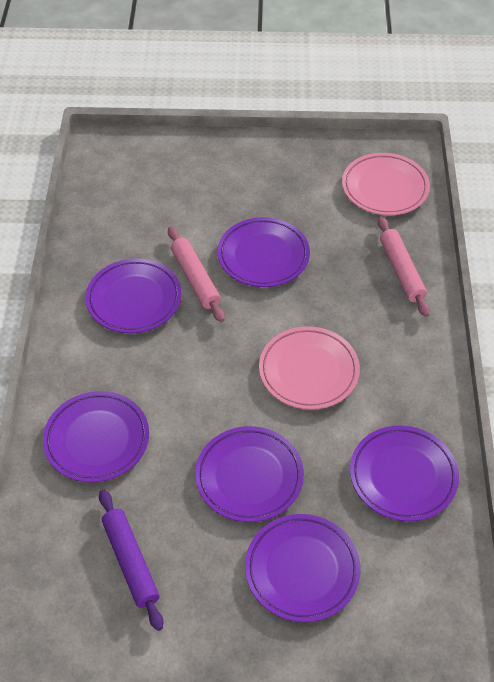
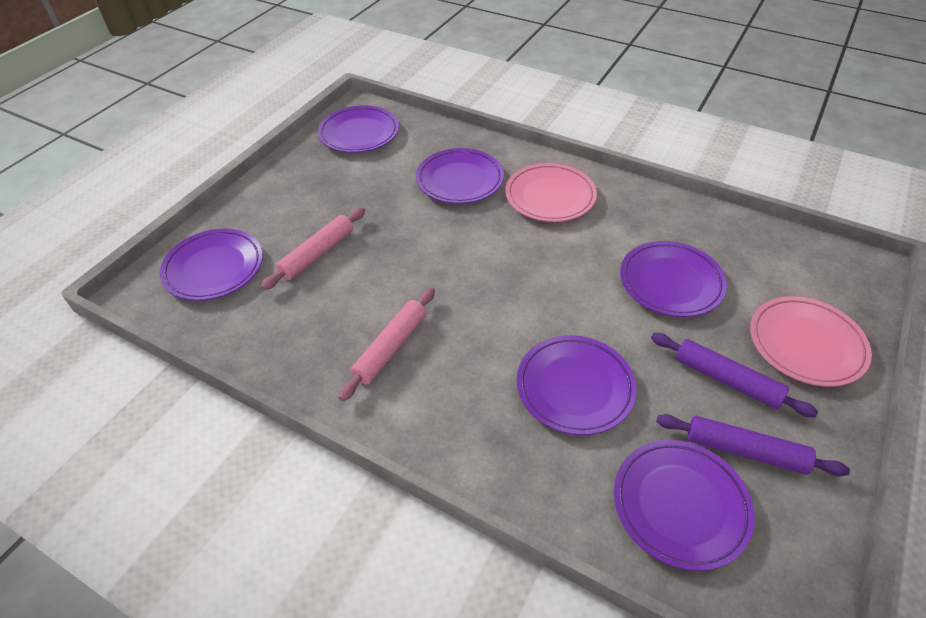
purple rolling pin: [99,490,163,631] = 1 -> [651,333,818,417] [656,414,850,476] = 2

